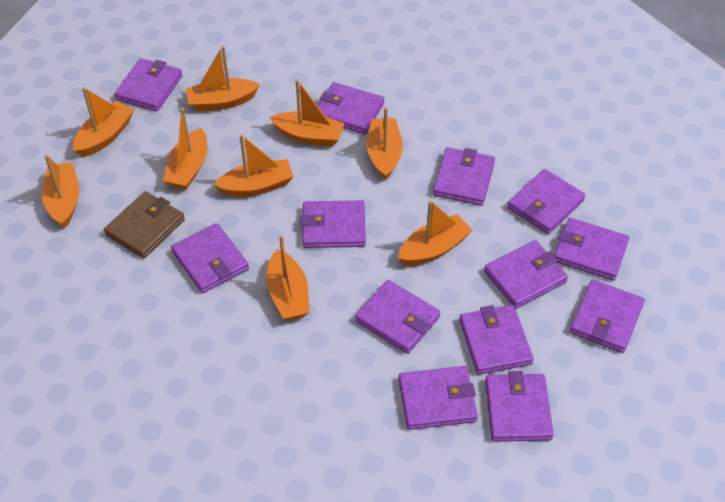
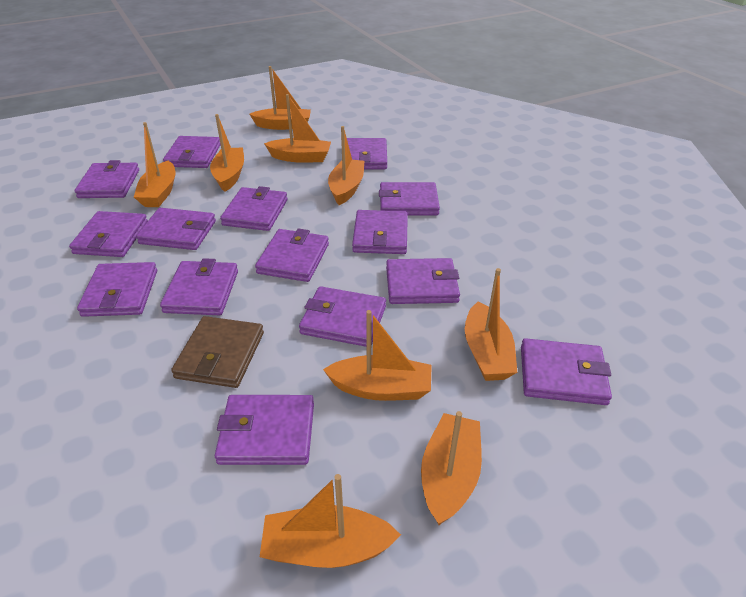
purple wallet: [114,58,182,112] [171,223,249,293] [301,200,366,248] [318,82,384,134] [355,280,440,354] [399,366,478,430] [433,147,495,206] [459,305,533,375] [484,240,568,309] [485,371,554,442] [507,169,585,234] [554,218,629,281] [570,279,645,353] = 13 -> [69,211,148,257] [74,160,139,198] [77,262,157,317] [136,208,216,250] [160,258,238,315] [163,136,221,168] [215,395,314,465] [220,186,287,231] [255,229,329,282] [299,286,386,347] [347,138,387,169] [352,210,408,254] [379,182,440,216] [386,258,460,304] [521,338,612,405] = 15

